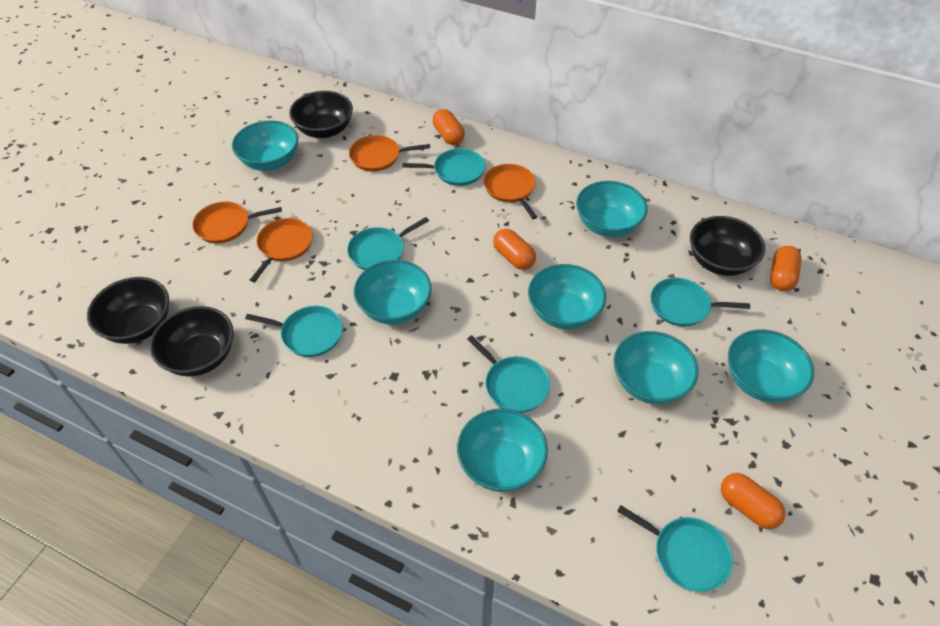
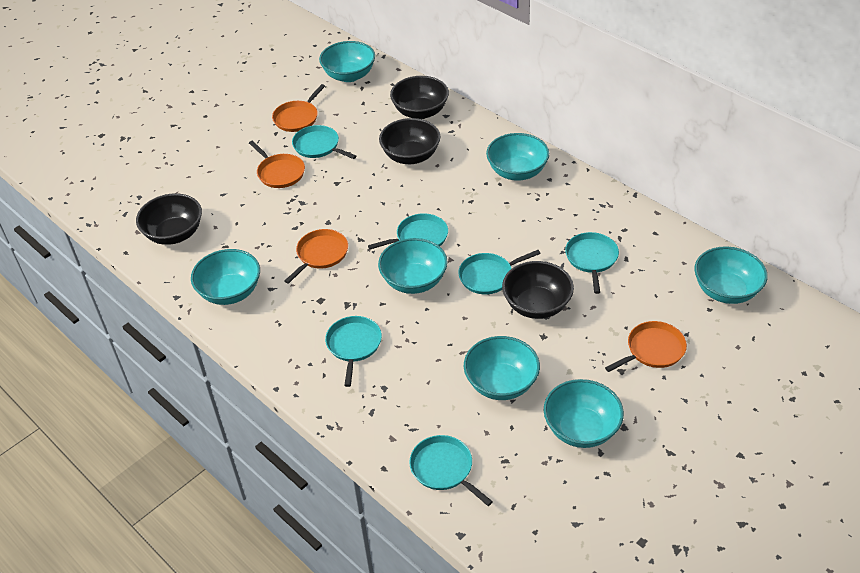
orange capsule: [433,109,465,145] [493,229,536,270] [721,473,786,529] [770,246,802,291] = 4 -> none = 0

